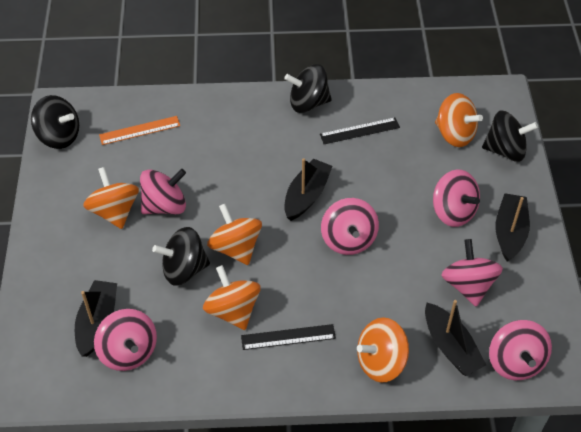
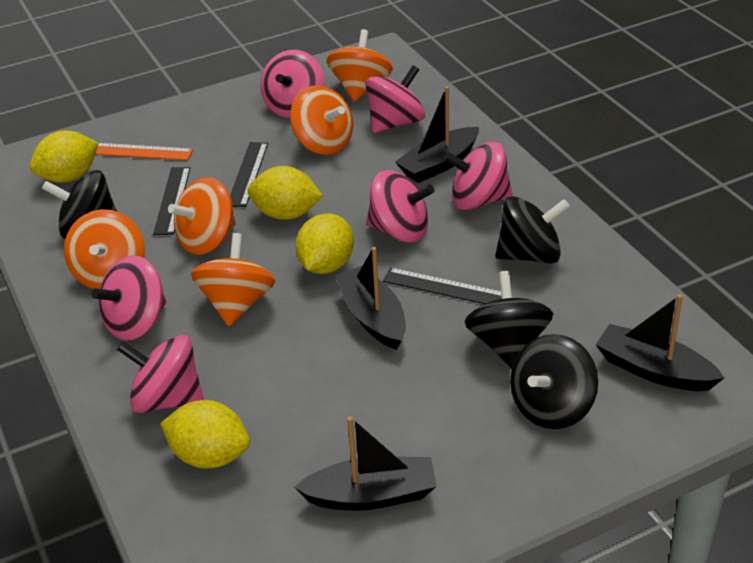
black ruler: [241,324,336,350] [320,117,400,144] = 2 -> [153,167,190,235] [230,142,268,207] [383,268,502,304] = 3
yellow lemon: none = 0 -> [30,131,99,183] [160,400,250,469] [247,166,323,220] [295,213,354,274] = 4

